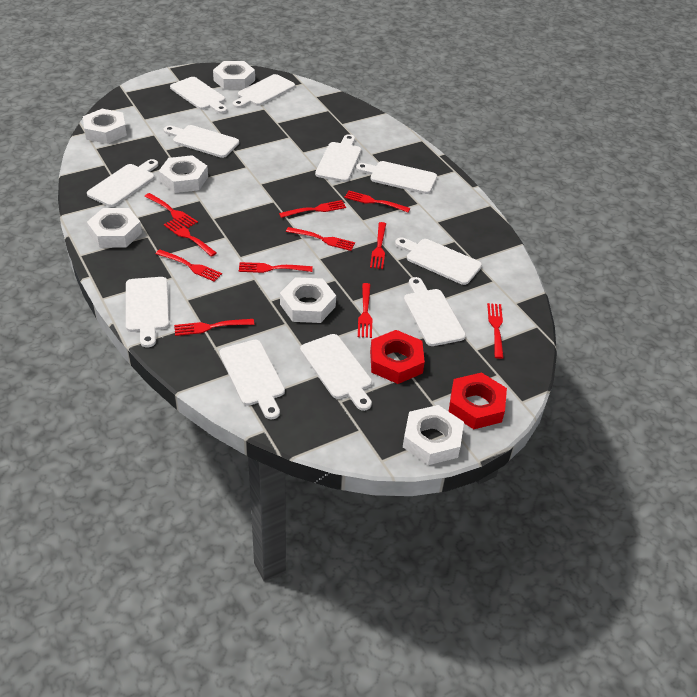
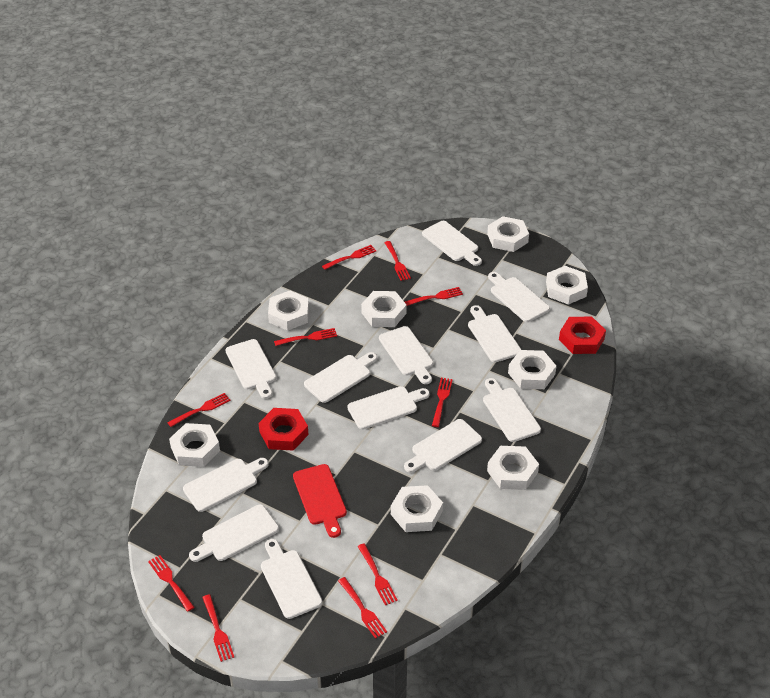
red cutting board: none = 0 -> [293,464,347,538] = 1
red fork: [144,193,198,228] [156,249,222,282] [164,219,217,257] [174,319,254,336] [239,262,313,273] [279,200,346,218] [286,227,355,251] [344,191,410,212] [358,283,372,338] [370,222,386,269] [487,303,504,359] = 11 -> [148,555,194,612] [167,393,231,427] [202,594,234,662] [274,328,337,346] [322,245,377,270] [338,577,387,639] [357,543,398,606] [384,241,411,281] [405,287,463,306] [432,378,453,427] = 10
white cutting board: [87,159,158,207] [126,277,169,347] [164,125,239,158] [170,77,227,114] [219,340,285,419] [233,74,295,108] [300,334,372,411] [315,134,361,182] [356,161,437,194] [395,238,482,285] [404,277,466,346] = 11 -> [183,458,268,512] [189,505,279,562] [225,339,276,399] [261,539,323,619] [304,352,377,403] [347,386,430,430] [379,326,433,384] [404,419,482,473] [422,221,482,266] [468,305,521,362] [483,378,541,442] [488,272,550,322] = 12
white nut: [83,109,127,144] [87,208,142,248] [159,155,208,193] [213,61,255,90] [280,277,336,323] [403,405,464,465] = 6 -> [169,423,220,467] [268,291,309,331] [361,291,407,327] [391,485,443,532] [487,216,529,252] [487,446,539,490] [508,350,556,389] [546,266,588,305] = 8

